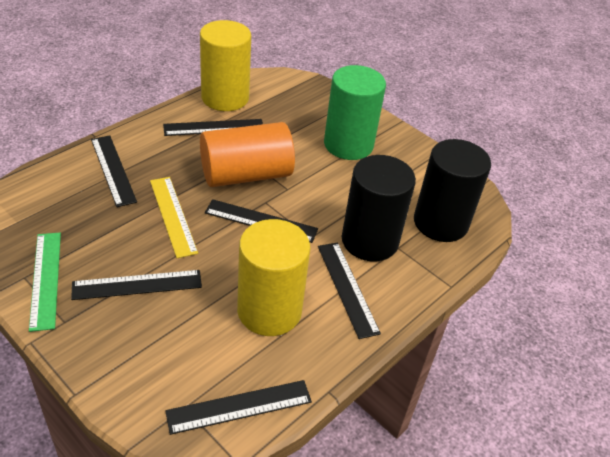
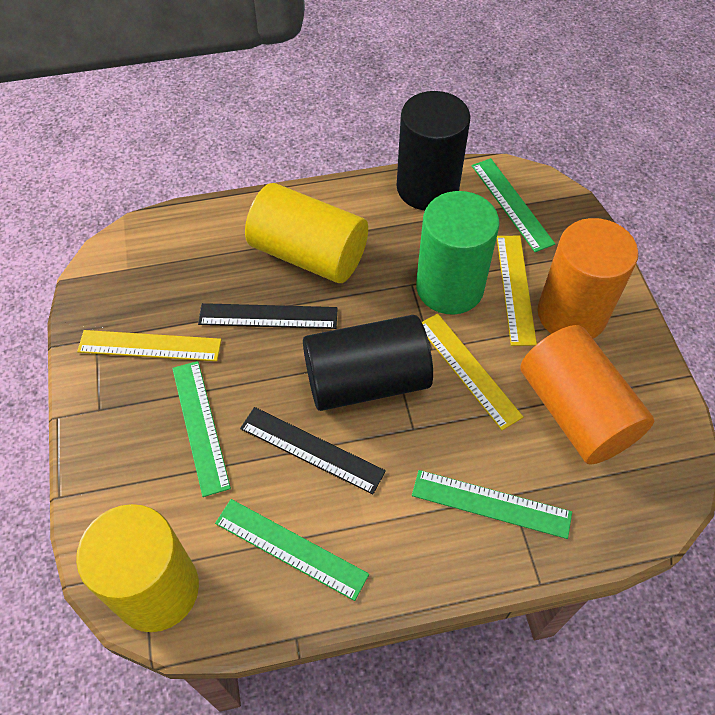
black ruler: [71,270,202,300] [91,135,137,207] [163,119,263,136] [165,380,312,435] [205,199,318,243] [318,242,381,339] = 6 -> [198,303,338,329] [240,407,386,494] = 2
green ruler: [29,233,61,332] = 1 -> [172,361,231,497] [215,499,369,601] [412,470,572,539] [472,158,555,252] = 4
orange cylinder: [200,122,295,187] = 1 -> [521,325,654,465] [538,218,638,338] = 2
yellow ruler: [150,177,198,258] = 1 -> [77,330,221,361] [422,313,523,430] [497,236,537,346] = 3

